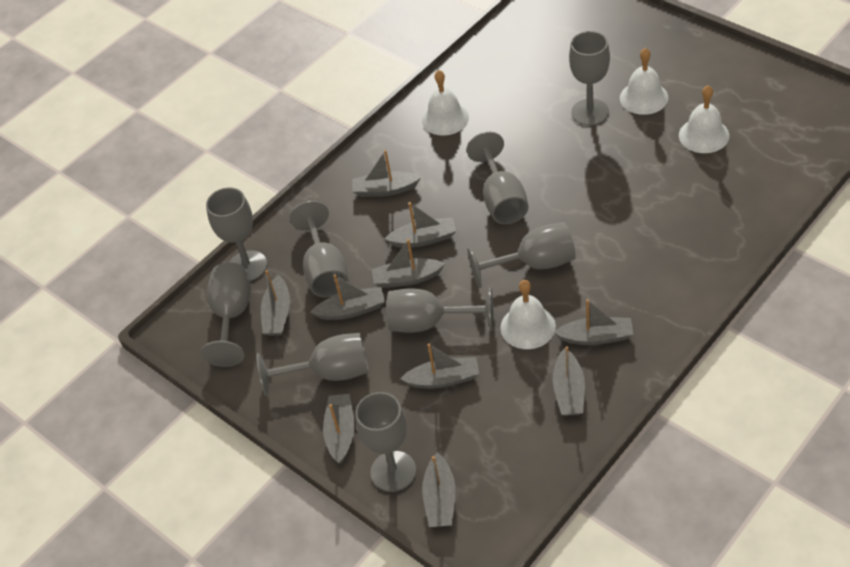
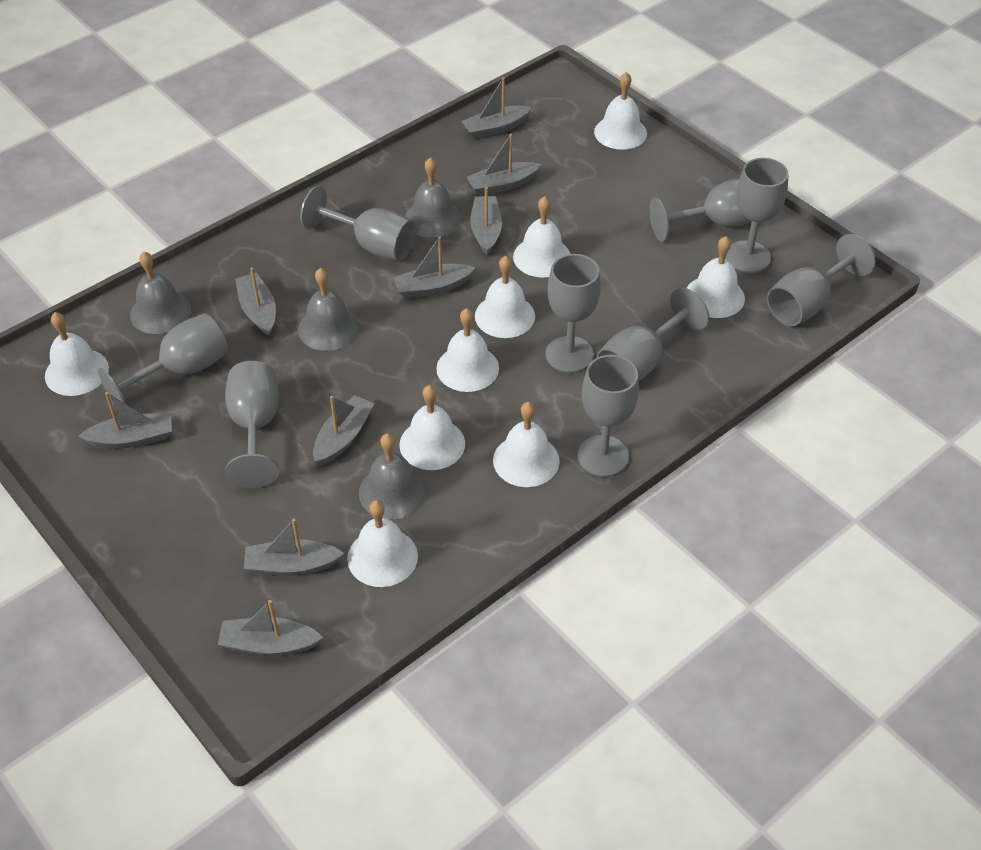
grey bell: none = 0 -> [130,252,191,334] [298,268,359,351] [359,433,426,519] [405,157,461,238] = 4
grey boat: [261,270,290,336] [311,275,385,320] [323,394,355,464] [352,150,421,197] [372,239,445,288] [384,202,456,248] [400,344,479,389] [422,452,456,527] [553,346,585,416] [554,299,633,345] = 10 -> [79,392,172,449] [218,600,323,655] [235,267,276,336] [244,519,344,575] [313,395,374,465] [393,236,476,299] [461,77,532,139] [467,134,541,196] [470,187,502,255] = 9
white bell: [422,70,469,136] [500,280,556,349] [620,48,668,115] [679,85,729,153] = 4 -> [45,312,109,396] [347,500,418,587] [399,385,465,470] [436,308,499,392] [475,256,535,338] [493,402,560,487] [513,196,571,277] [594,72,647,150] [687,236,745,318] = 9

